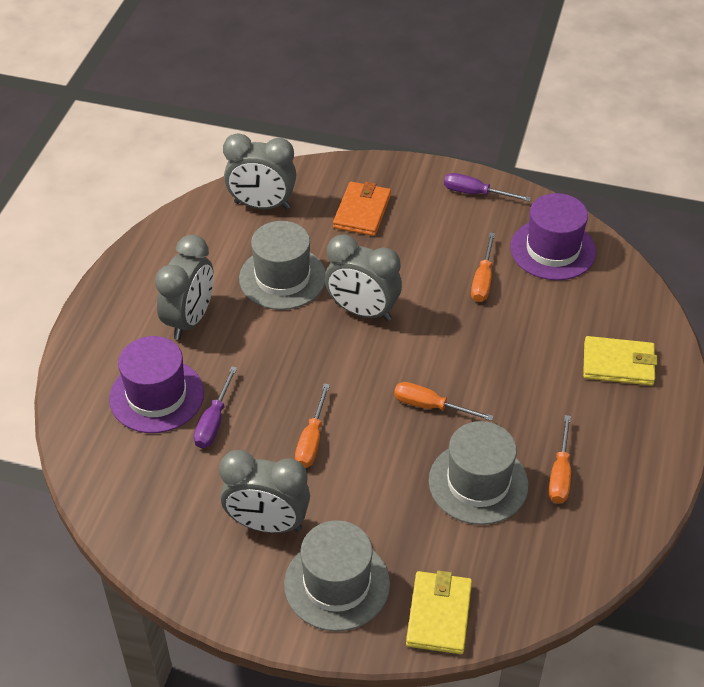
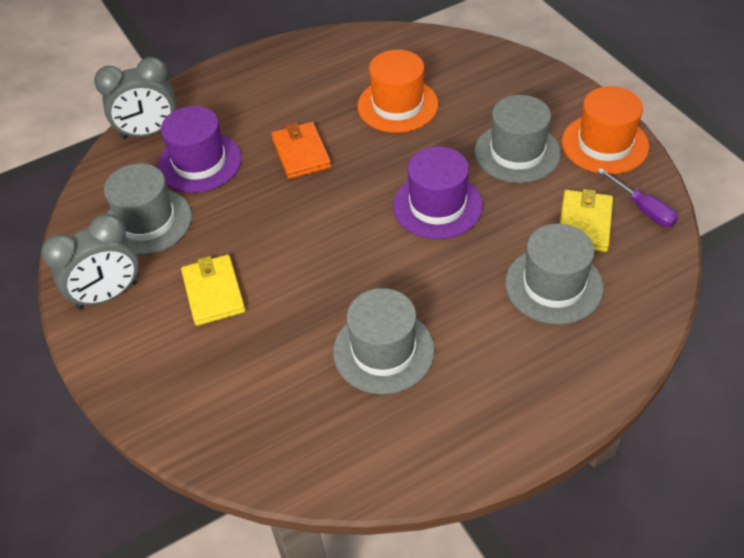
grey clock: [155,235,214,340] [219,450,310,533] [223,133,296,209] [325,234,402,321] = 4 -> [41,214,138,309] [94,57,176,139] = 2
grey hat: [239,221,326,310] [284,520,390,631] [429,421,529,525] = 3 -> [104,163,192,256] [333,288,435,395] [474,95,561,183] [505,224,604,325] = 4
orange hat: none = 0 -> [357,50,438,133] [562,86,649,174] = 2
orange screwdriver: [295,383,330,468] [394,382,494,421] [471,233,495,302] [549,415,571,504] = 4 -> none = 0
purple screwdriver: [194,366,237,448] [444,173,531,202] = 2 -> [597,168,678,227] = 1

